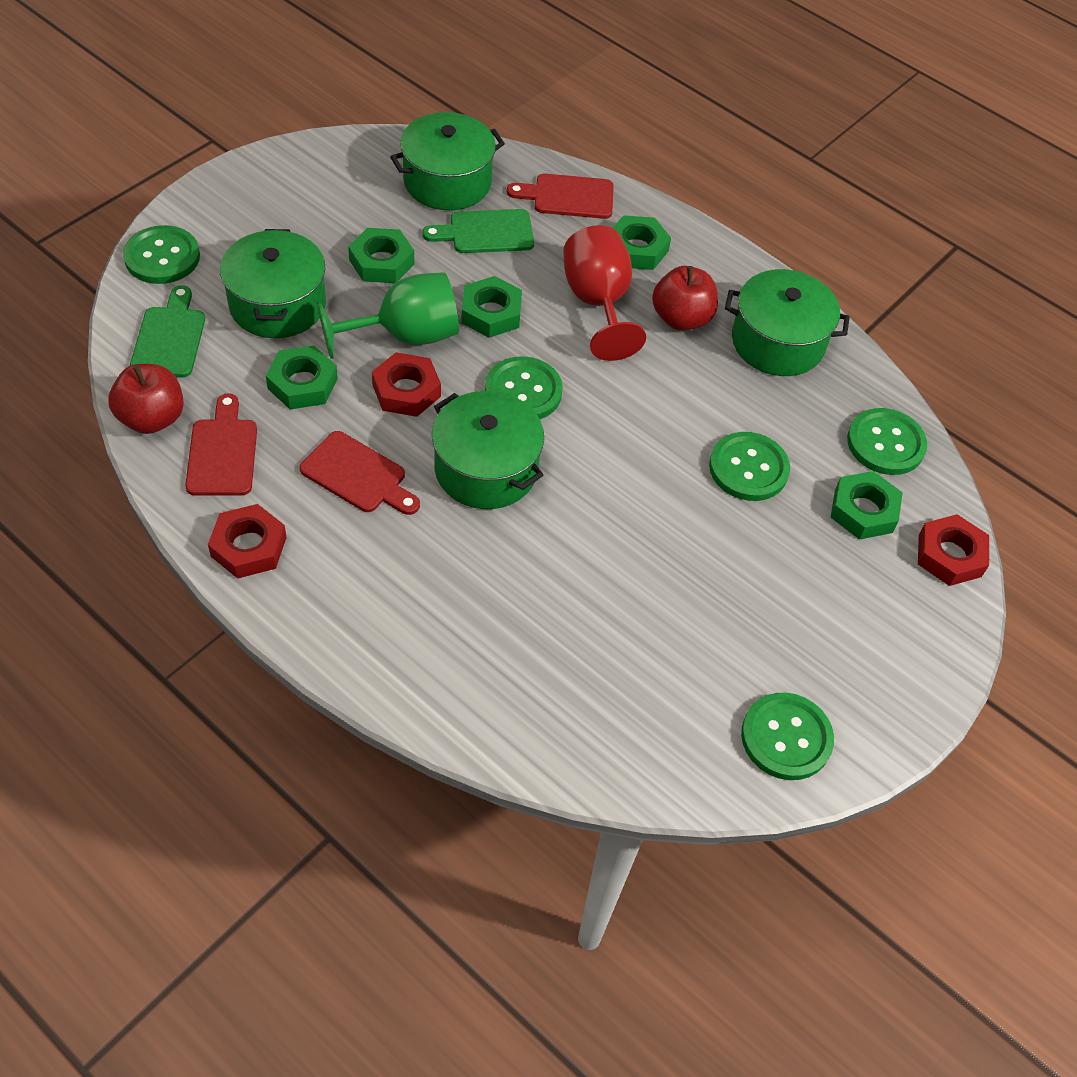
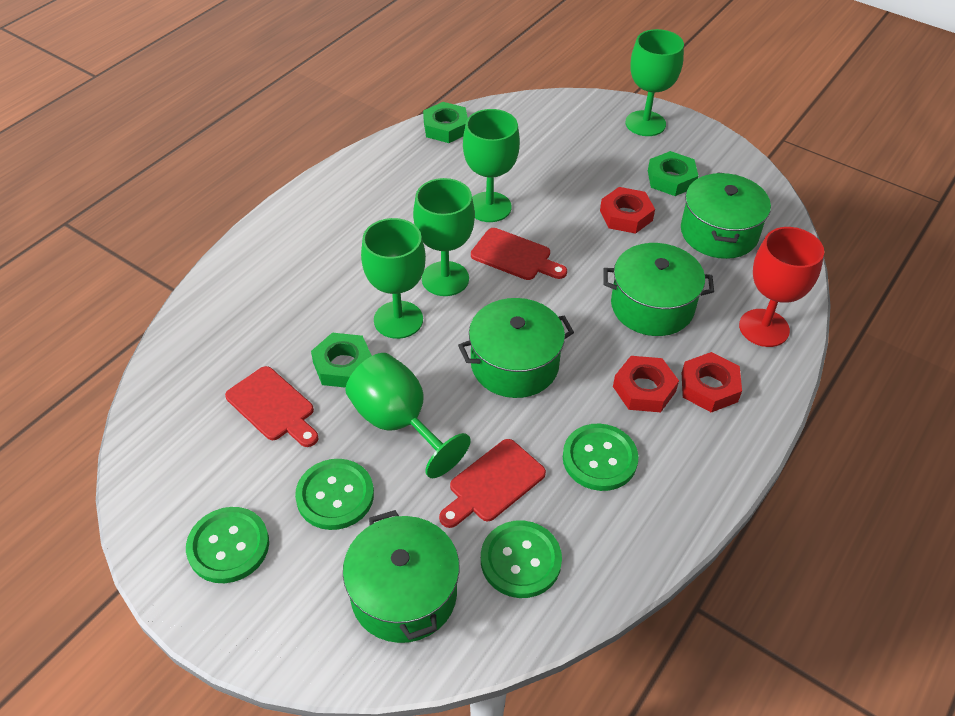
green button: [123,225,200,284] [485,356,563,419] [709,432,790,501] [741,693,834,780] [847,408,927,475] = 5 -> [186,507,269,583] [295,459,374,530] [481,520,562,598] [563,424,638,491] = 4
green cutting board: [130,285,205,378] [422,209,534,253] = 2 -> none = 0
green goblet: [317,272,459,359] = 1 -> [345,353,471,478] [361,218,426,339] [413,178,475,296] [463,109,520,222] [626,29,684,136] = 5
green nut: [266,345,338,409] [348,228,414,283] [461,276,522,338] [613,215,671,270] [830,471,903,540] = 5 -> [311,333,372,388] [423,102,468,143] [648,151,698,196] = 3
red apple: [108,364,184,434] [652,266,718,331] = 2 -> none = 0

